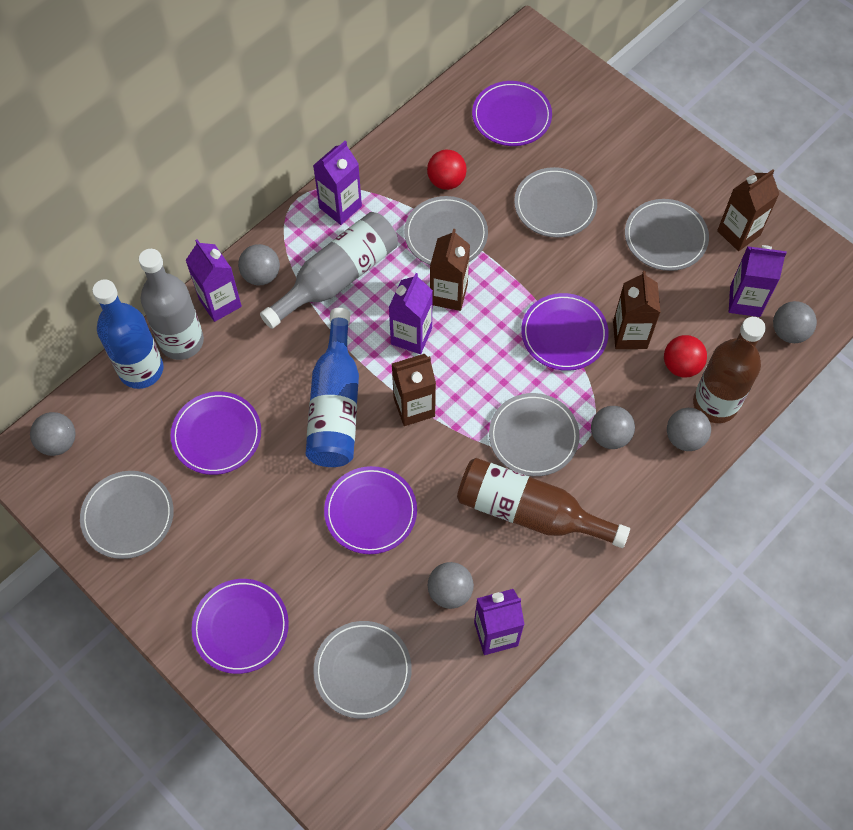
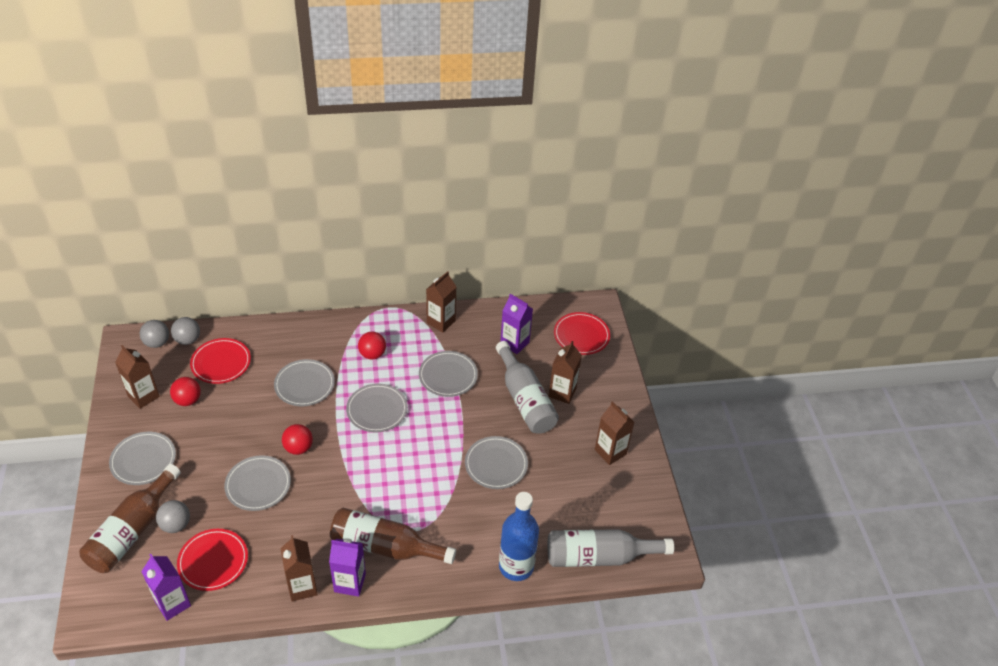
blue bottle: [92,279,163,389] [306,308,359,467] = 2 -> [499,492,539,581] = 1
brown carton: [392,354,436,426] [430,229,470,311] [613,271,661,349] [717,169,779,251] = 4 -> [115,345,160,409] [280,535,318,601] [426,271,456,333] [549,341,582,404] [595,401,635,465] = 5
grey ball: [30,412,76,456] [238,244,280,285] [428,562,474,609] [591,406,635,449] [667,408,711,451] [773,301,817,343] = 6 -> [140,320,169,348] [156,500,190,533] [171,317,200,345] = 3
purple carton: [186,239,242,322] [313,141,362,225] [389,273,433,354] [474,589,525,655] [729,245,787,317] = 5 -> [141,554,191,621] [329,538,366,597] [500,294,533,354] = 3
purple plate: [170,392,261,475] [191,579,289,674] [324,466,417,554] [472,81,552,146] [521,293,609,371] = 5 -> none = 0
red ball: [427,149,467,190] [664,335,707,378] = 2 -> [170,377,201,406] [282,424,313,455] [358,332,386,359] = 3
red plate: none = 0 -> [177,529,248,591] [190,338,251,384] [554,312,610,355] = 3

